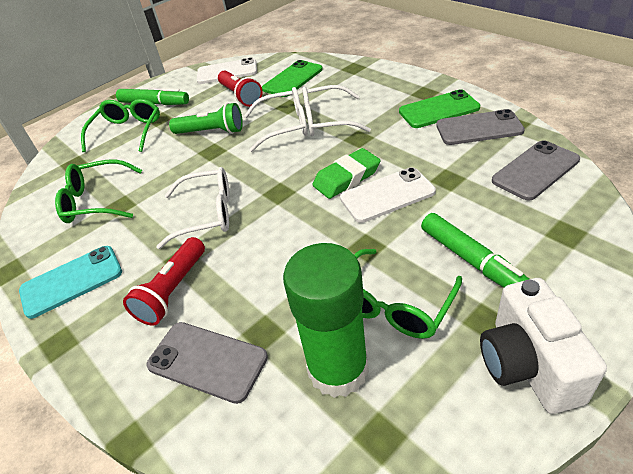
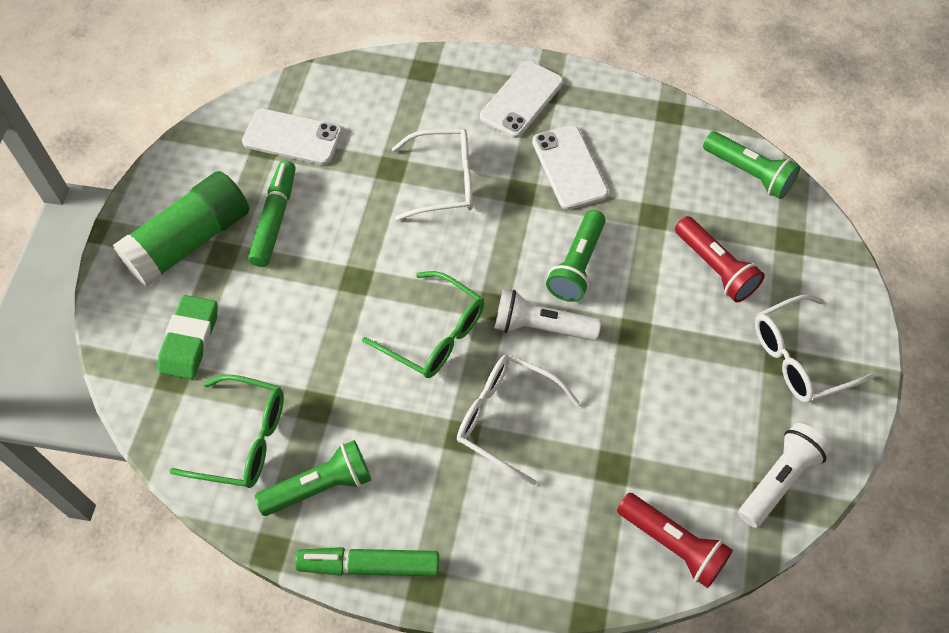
green flashlight: [169,103,243,134] = 1 -> [255,440,371,516] [546,210,606,302] [703,131,800,199] = 3
green glasses: [55,159,142,223] [81,99,160,152] [354,249,462,339] = 3 -> [169,375,284,488] [362,271,484,378] = 2
green phone: [262,60,323,97] [399,89,480,128] = 2 -> none = 0
grey phone: [146,322,268,404] [436,109,525,145] [492,140,580,201] = 3 -> none = 0
turquoise phone: [19,246,122,319] = 1 -> none = 0
white camera: [480,278,607,414] = 1 -> none = 0
white flashlight: none = 0 -> [494,289,601,341] [738,423,832,528] = 2
white phone: [197,57,257,84] [340,167,436,223] = 2 -> [242,108,342,165] [480,61,563,138] [532,125,608,210] = 3

